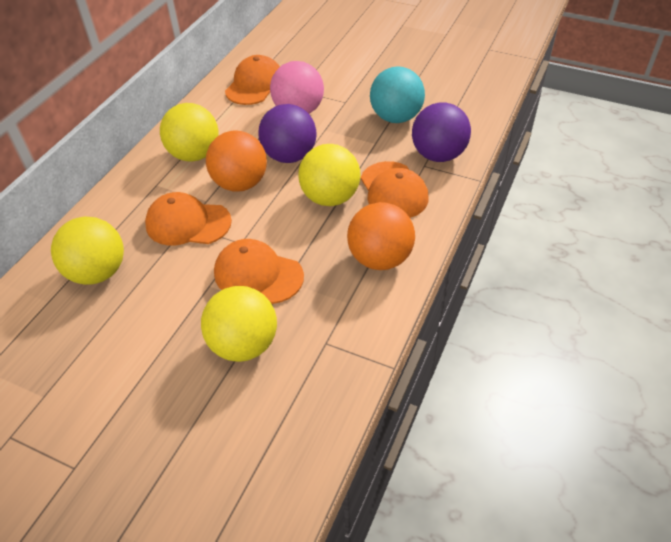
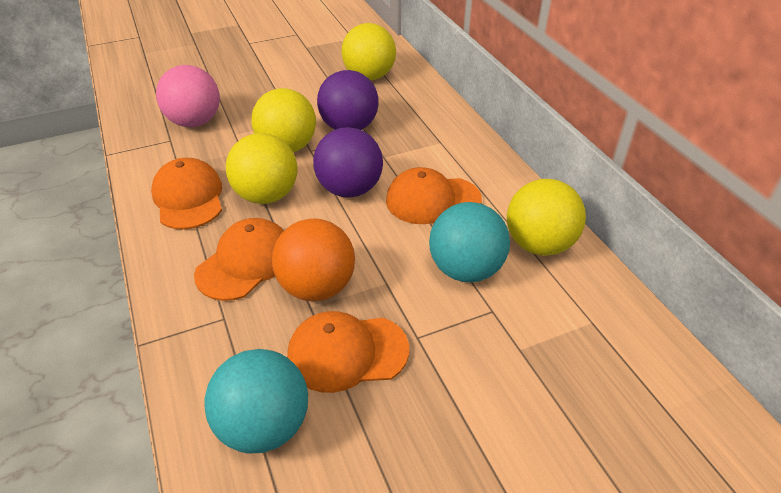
orange ball: [206,130,267,192] [347,202,415,270] = 2 -> [272,218,355,301] = 1
turquoise ball: [370,66,425,123] = 1 -> [204,349,308,453] [429,202,510,282] = 2

